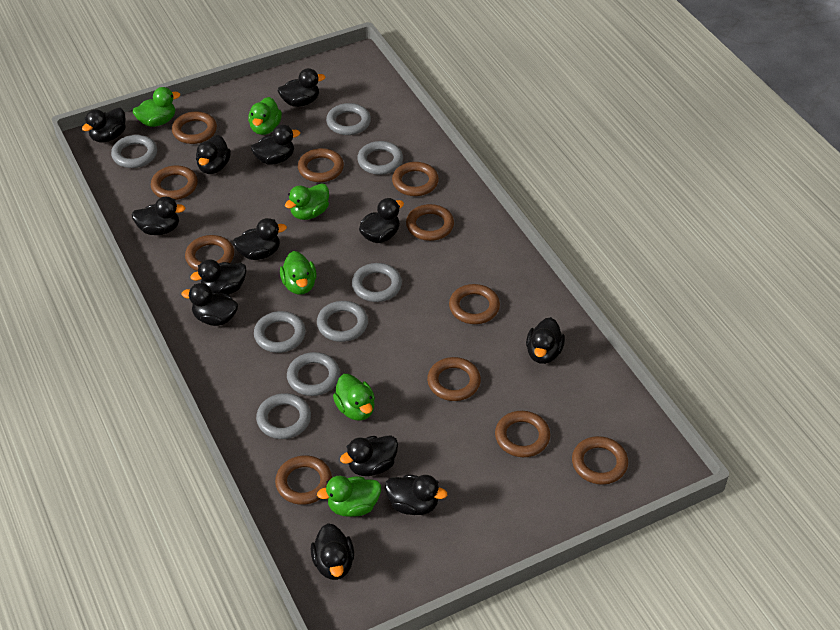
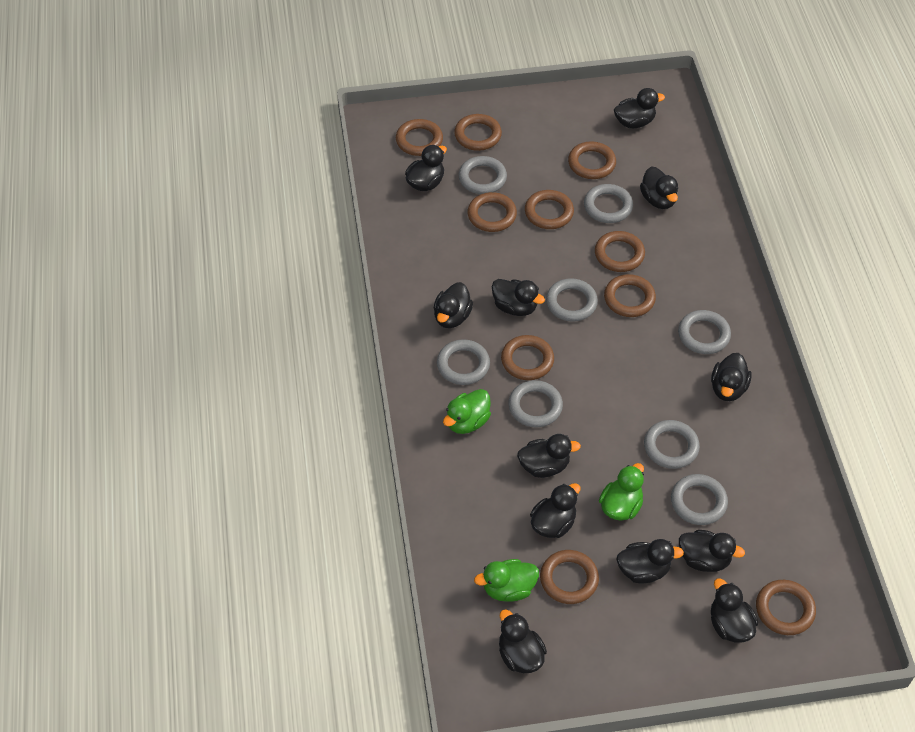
black duck: [82,108,126,143] [131,196,185,235] [182,283,238,326] [191,259,246,295] [196,135,231,174] [233,218,287,260] [251,124,300,165] [278,68,326,107] [311,523,354,580] [340,435,398,476] [359,198,404,243] [385,475,447,515] [526,317,565,364] = 13 -> [405,145,447,191] [433,282,473,328] [492,279,545,316] [499,609,547,673] [517,434,581,478] [530,483,581,538] [614,88,665,128] [616,539,684,583] [640,167,678,209] [679,530,745,572] [711,353,752,401] [711,578,758,643] = 12
brown ring: [151,165,198,200] [172,111,217,144] [185,235,234,271] [275,455,332,505] [298,148,344,182] [392,162,439,196] [406,204,454,241] [427,357,481,401] [449,284,500,324] [495,411,550,457] [572,436,628,485] = 11 -> [396,119,443,156] [454,114,502,151] [467,192,517,232] [501,335,554,380] [525,190,574,229] [540,550,599,604] [568,141,616,179] [595,231,645,272] [604,274,656,317] [756,580,816,635] = 10
green duck: [133,87,180,127] [248,97,282,135] [280,251,317,295] [285,183,329,220] [317,476,381,517] [333,374,375,421] = 6 -> [443,389,491,434] [474,559,539,602] [599,463,644,521] = 3

